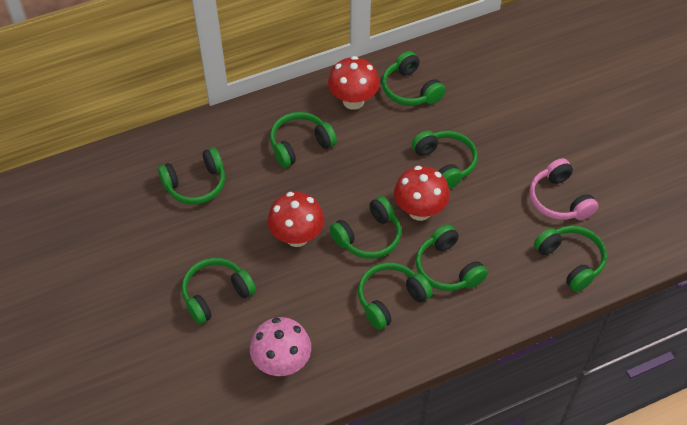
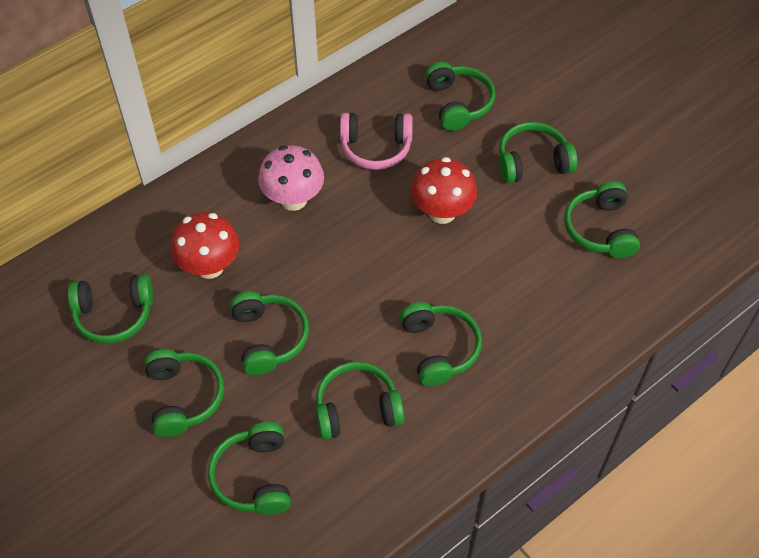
red mushroom: [268,192,324,247] [328,56,380,110] [394,166,450,221] = 3 -> [171,212,239,279] [411,157,477,224] = 2

